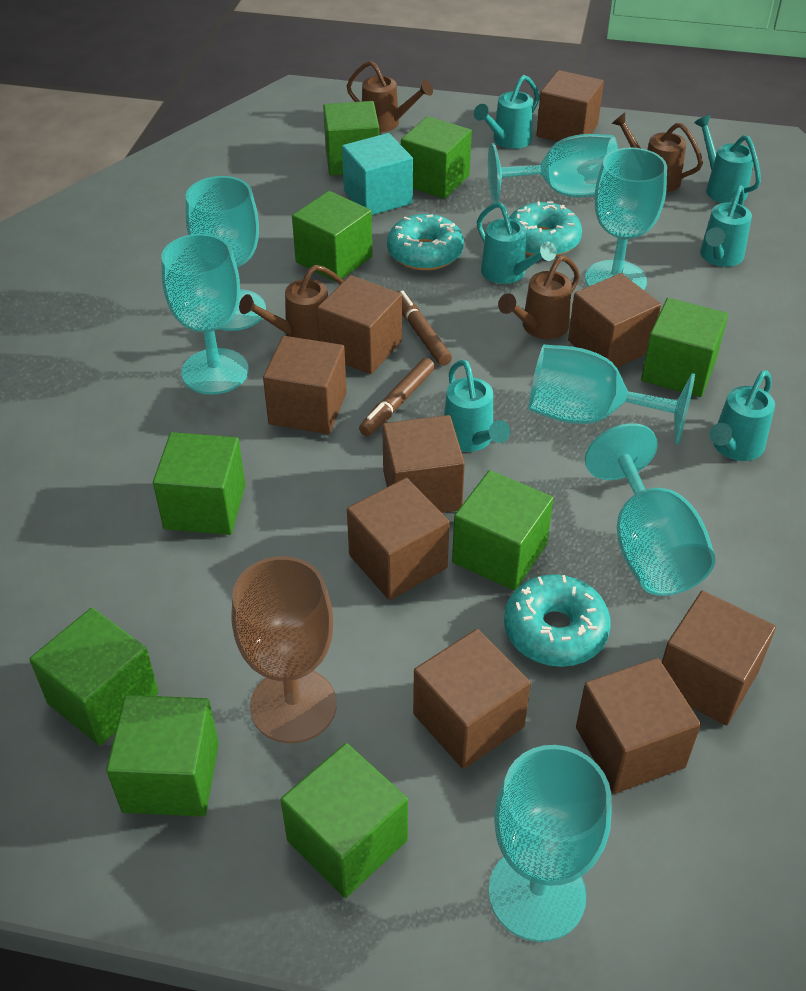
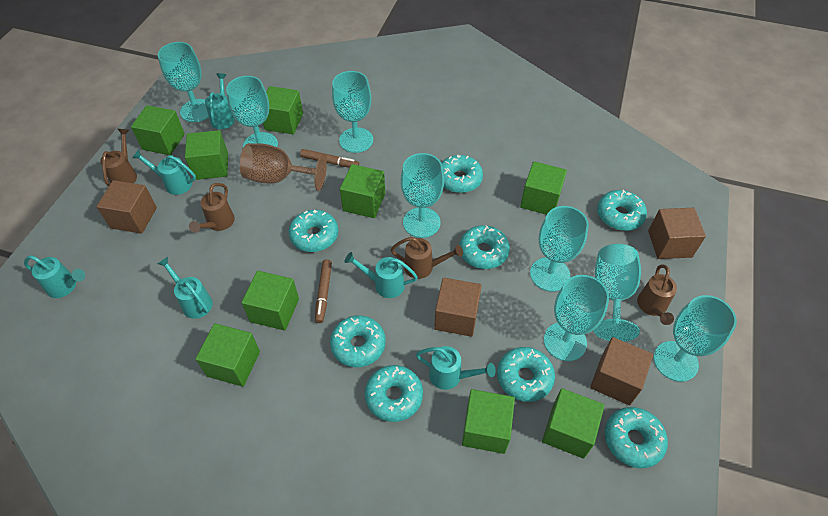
brown cube: [263,336,347,434] [317,275,402,374] [347,478,450,600] [382,415,465,513] [413,629,531,769] [537,70,604,142] [568,273,661,368] [576,658,701,794] [662,590,776,726] = 9 -> [96,180,157,234] [434,278,482,337] [590,337,653,405] [648,208,706,259] = 4
turquoise cube: [342,133,413,215] = 1 -> none = 0
turquoise donut: [387,214,464,271] [504,574,611,667] [509,201,582,257] = 3 -> [288,210,338,252] [330,315,386,367] [365,365,423,422] [441,155,483,193] [459,225,510,269] [497,347,555,402] [597,190,647,231] [605,407,668,468] = 8
turquoise goblet: [161,234,249,395] [186,176,266,331] [488,134,619,203] [488,745,612,942] [529,345,695,444] [585,147,667,290] [585,423,715,596] = 7 -> [158,42,209,122] [226,76,278,148] [332,71,373,153] [401,153,444,238] [530,206,589,292] [544,275,609,361] [594,244,641,342] [654,295,737,382] = 8

